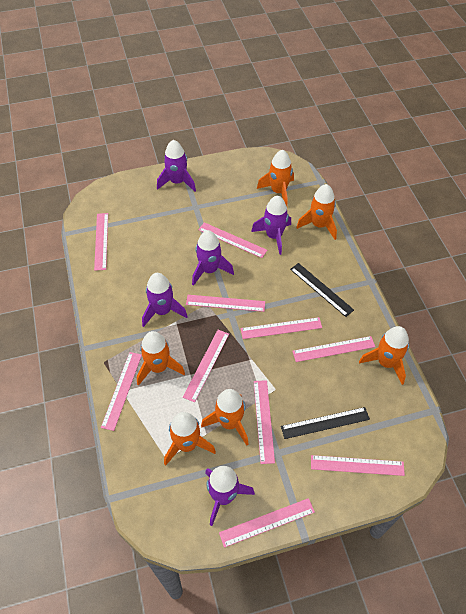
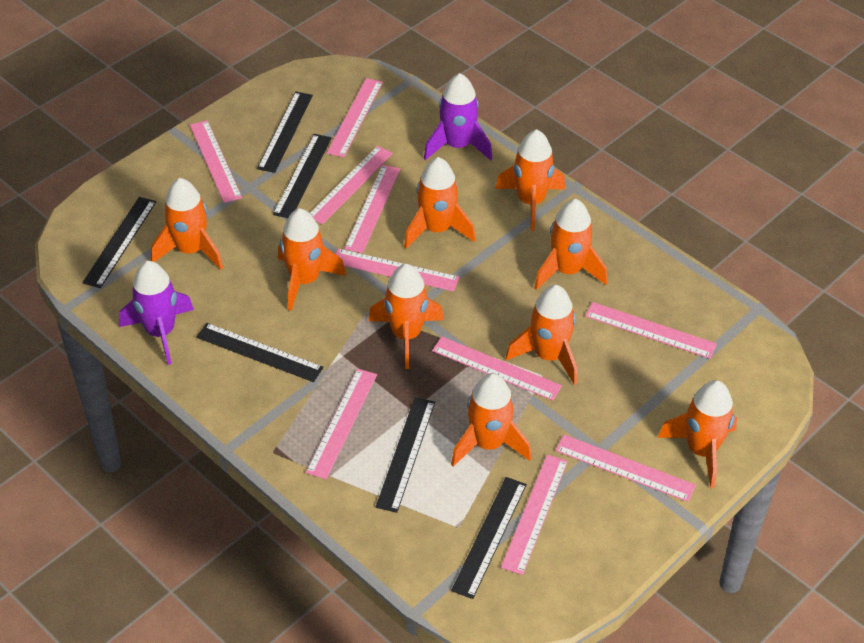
black ruler: [281,407,370,439] [290,263,354,317] = 2 -> [82,197,156,288] [196,323,323,382] [257,92,313,173] [273,134,332,218] [376,397,435,513] [451,477,527,599] = 6
orange rocket: [137,331,185,386] [164,412,216,466] [201,389,249,446] [257,150,294,206] [296,184,337,240] [359,326,409,385] = 6 -> [151,178,223,270] [278,208,346,311] [368,264,444,369] [404,157,476,248] [451,373,531,467] [495,129,565,231] [506,285,577,385] [534,199,607,290] [658,380,737,488] = 9
purple rocket: [142,273,188,327] [157,140,196,192] [192,230,234,286] [205,466,255,526] [251,196,291,255] = 5 -> [119,261,194,365] [424,73,493,160] = 2

